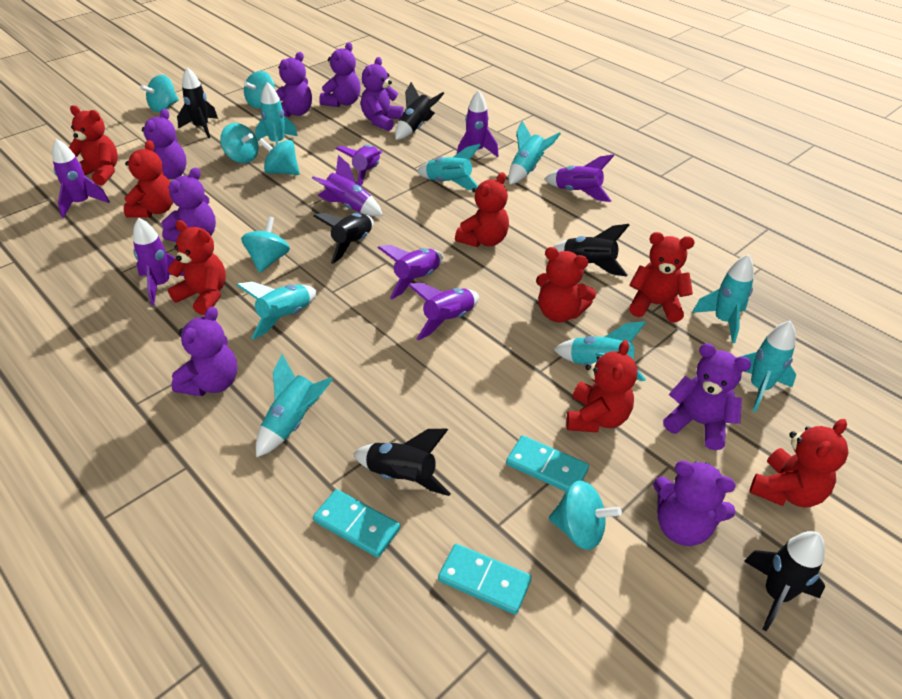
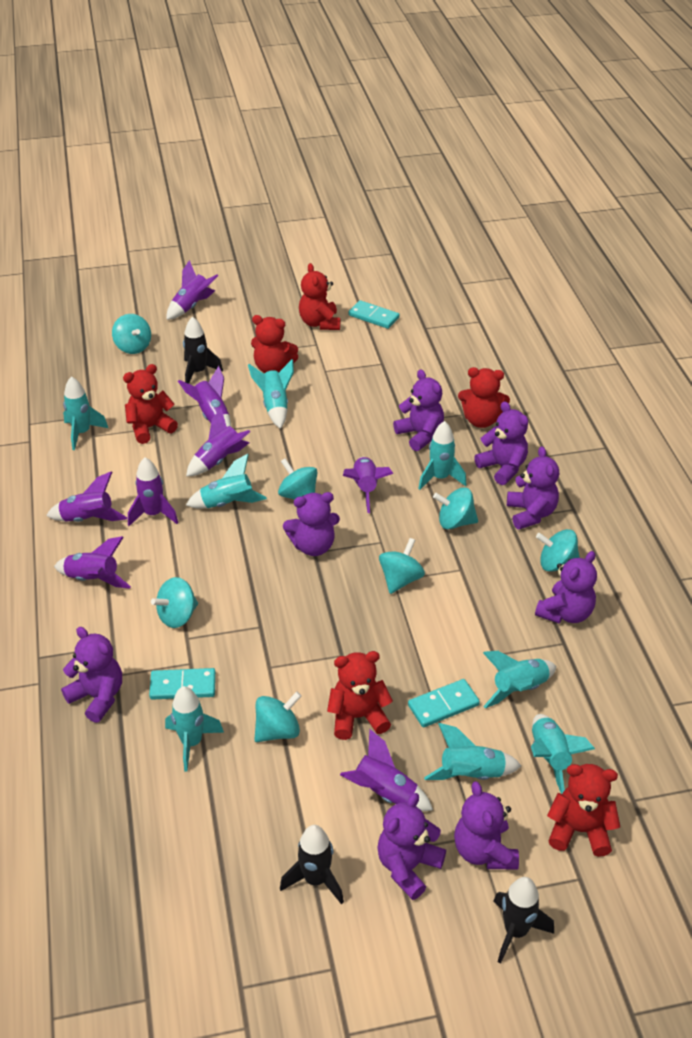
black rocket: [177,67,218,138] [313,213,374,264] [353,429,451,496] [395,82,445,140] [553,224,629,277] [744,531,825,631] = 6 -> [183,317,223,384] [280,825,344,905] [493,877,554,963] = 3
red teddy bear: [69,105,118,185] [124,140,173,218] [167,220,226,315] [455,172,509,247] [536,247,596,322] [566,340,637,433] [629,232,695,322] [749,419,848,508] = 8 -> [123,364,178,444] [251,315,298,373] [299,263,340,330] [327,651,393,740] [458,367,510,428] [547,764,620,857] = 6
turquoise spinning top: [140,75,179,112] [220,123,259,163] [241,216,290,273] [243,71,275,108] [258,138,300,175] [549,481,622,550] = 6 -> [112,314,151,354] [151,577,198,628] [254,691,302,742] [278,458,317,500] [379,538,425,594] [433,487,478,530] [536,529,580,572] = 7

